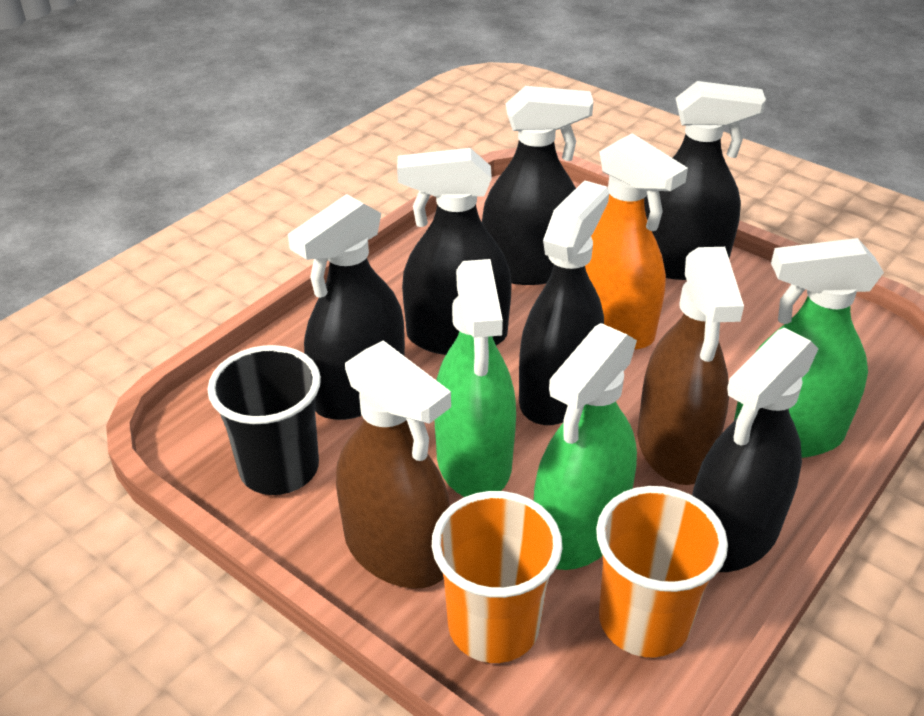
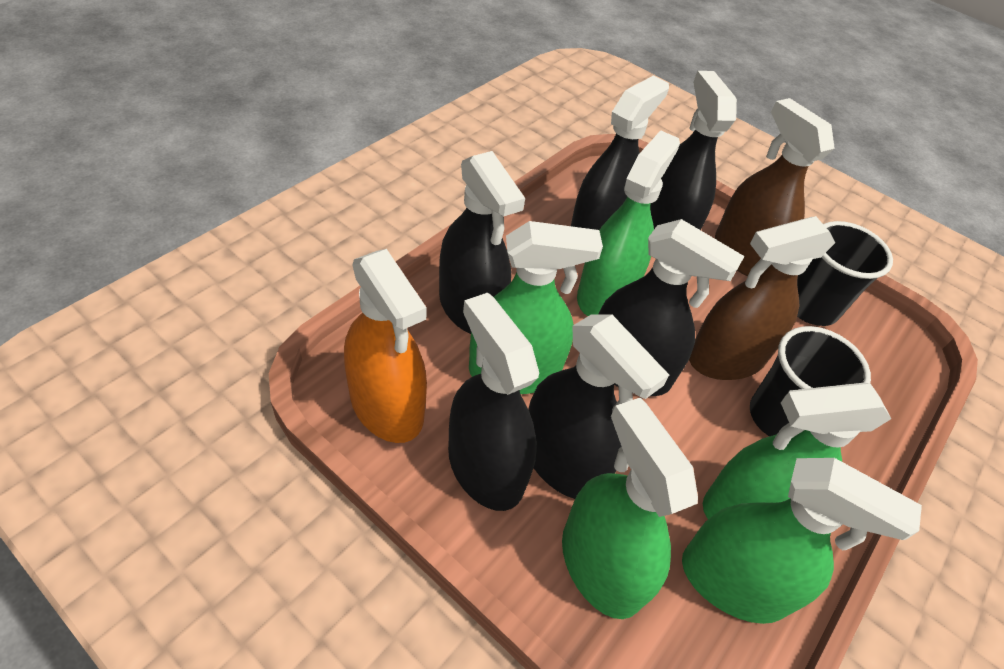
black cup: [207,345,321,495] = 1 -> [750,326,871,436] [797,221,893,326] = 2
green spray bottle: [435,259,516,497] [533,323,637,570] [734,238,884,458] = 3 -> [469,221,603,394] [562,398,698,619] [577,130,680,316] [682,458,922,624] [703,383,891,519] = 5
orange cup: [432,491,563,663] [596,486,728,657] = 2 -> none = 0

